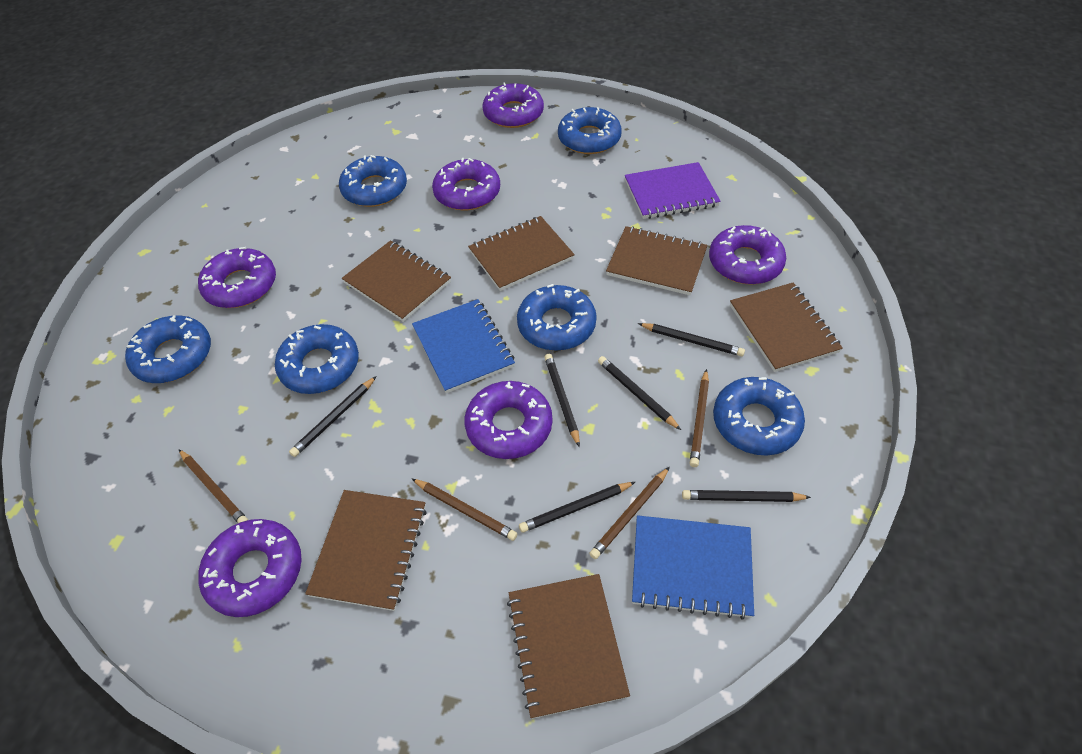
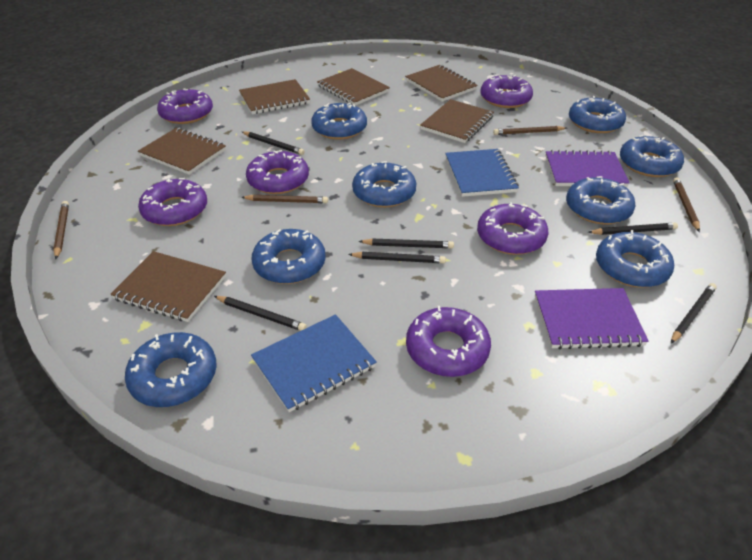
blue donut: [125,315,211,383] [275,324,359,394] [339,155,407,207] [517,284,597,351] [558,107,622,154] [713,377,805,456] = 6 -> [125,332,217,407] [251,229,326,284] [311,103,367,140] [352,161,416,207] [566,176,635,224] [569,96,626,133] [596,230,674,288] [620,135,684,177] = 8
purple notebook: [625,162,721,219] = 1 -> [535,288,649,349] [545,150,630,187] = 2

